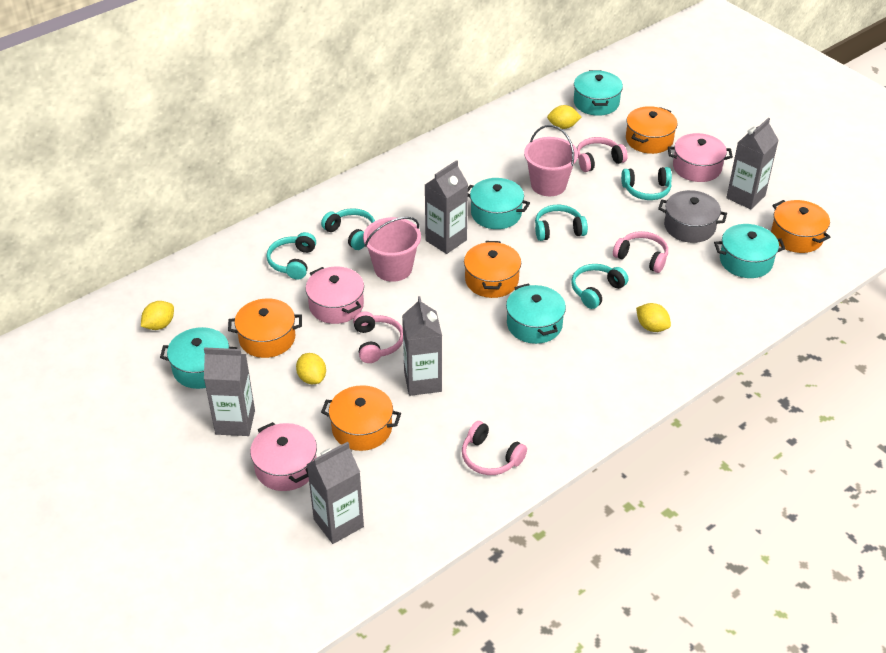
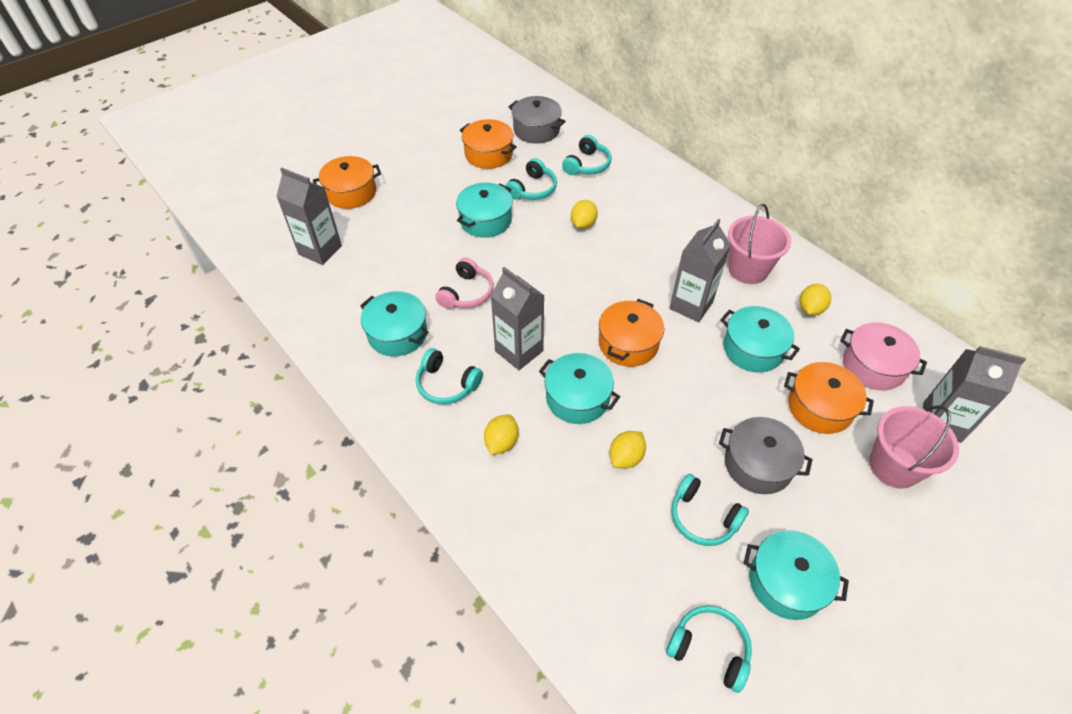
grey carton: [204,347,255,436] [307,442,364,544] [402,296,442,396] [425,160,468,254] [726,118,779,210] = 5 -> [276,167,342,265] [490,267,545,370] [669,219,731,322] [923,346,1026,443] = 4
grey pot: [658,190,727,243] = 1 -> [509,96,566,144] [719,417,813,494] = 2
orange pot: [228,299,302,358] [321,385,401,451] [464,241,521,298] [626,106,678,154] [771,200,830,253] = 5 -> [313,156,381,209] [460,119,517,169] [599,299,664,367] [784,362,874,434] = 4
pink headphones: [353,311,403,363] [462,421,527,475] [577,137,628,172] [613,231,668,273] = 4 -> [435,258,494,309] = 1
pink pot: [250,422,317,491] [306,266,364,324] [668,133,733,182] = 3 -> [840,322,927,390] = 1

